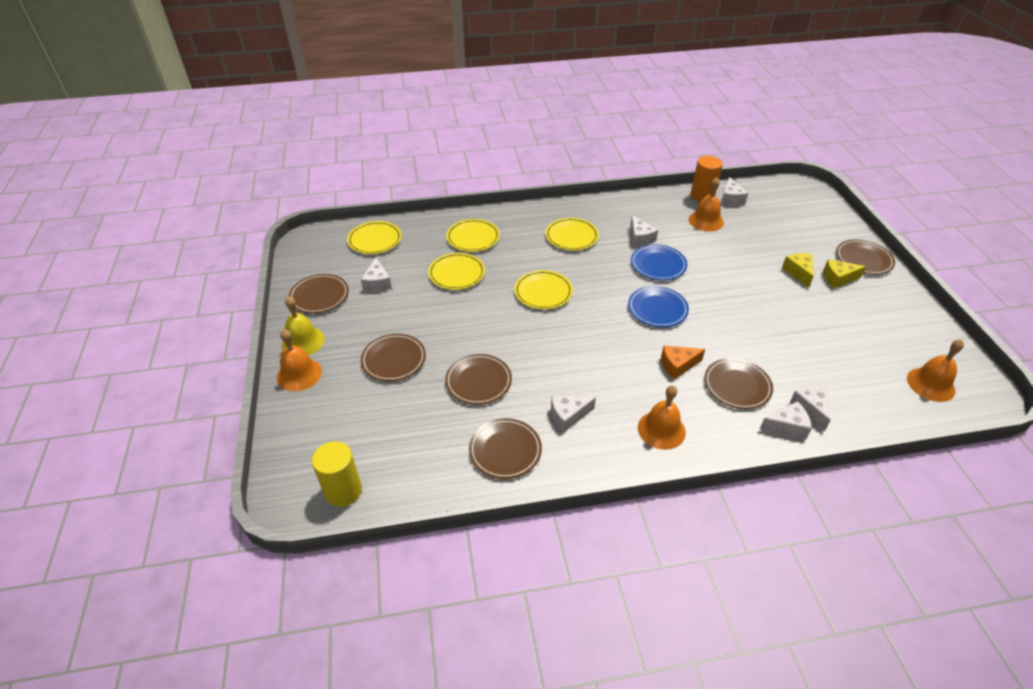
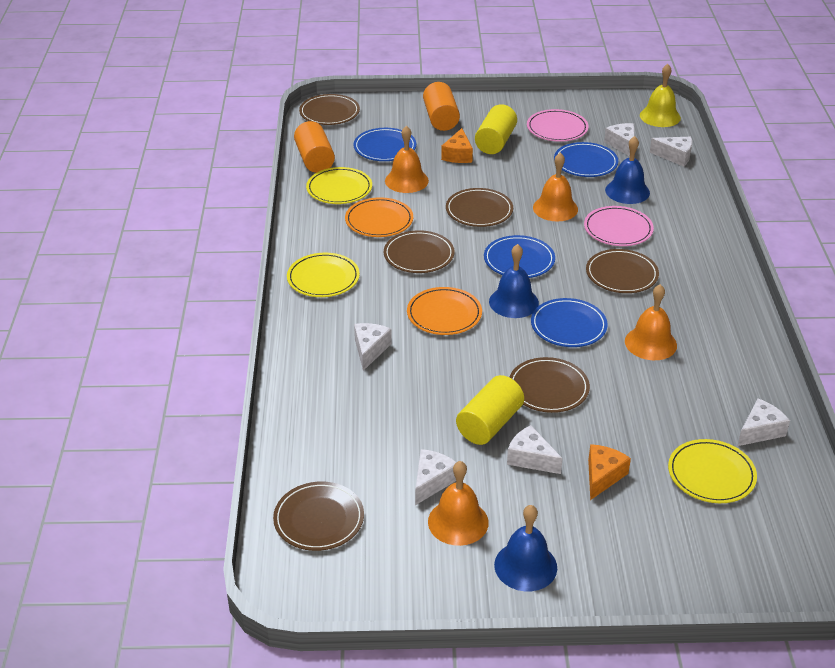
blue bell: none = 0 -> [489,244,539,318] [494,505,557,591] [605,136,650,204] = 3
blue plate: [628,286,689,327] [631,244,687,280] = 2 -> [353,128,416,161] [484,235,555,278] [531,298,608,347] [554,142,618,177] = 4
orange cheese: [661,346,705,380] = 1 -> [441,128,473,163] [588,444,631,500] = 2
orange cylinder: [690,156,723,202] = 1 -> [294,121,335,173] [423,82,460,131] = 2
orange plate: none = 0 -> [345,197,413,237] [407,287,482,335] = 2
pink plate: none = 0 -> [527,109,589,142] [584,206,654,246] = 2
yellow cheese: [782,253,814,288] [823,259,866,289] = 2 -> none = 0
yellow cylinder: [312,441,362,507] = 1 -> [456,375,524,445] [475,104,517,154] = 2
yellow plate: [347,221,401,254] [428,253,485,290] [446,219,500,252] [514,270,573,309] [545,218,599,250] = 5 -> [287,253,360,297] [306,167,372,204] [668,439,757,503] = 3

